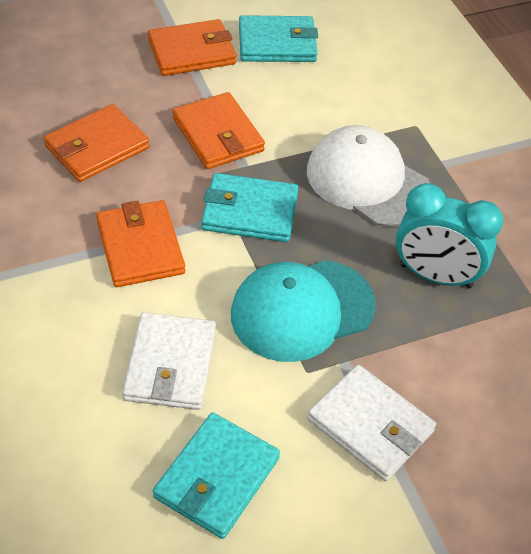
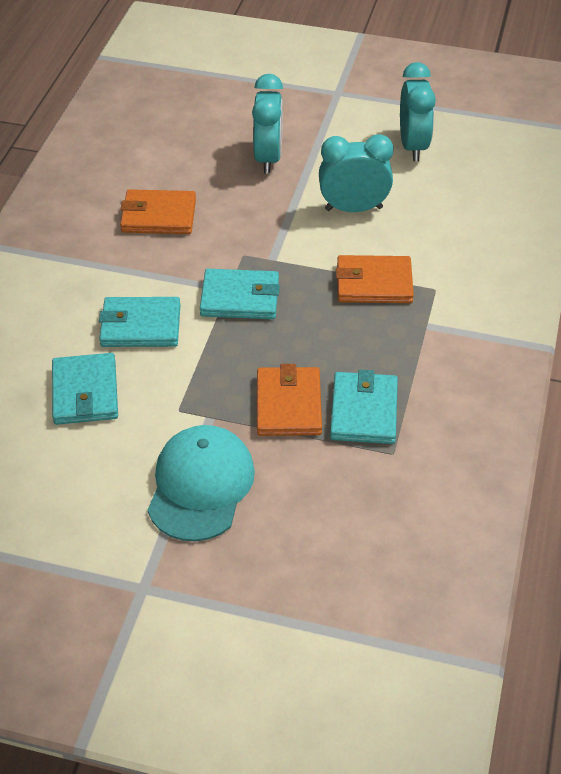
orange wallet: [44,104,150,182] [96,200,185,287] [148,19,236,76] [173,92,265,169] = 4 -> [120,189,196,234] [257,364,322,436] [336,255,414,303] = 3
turquoise clock: [396,183,503,289] = 1 -> [252,74,283,174] [319,134,393,212] [400,62,436,161] = 3
turquoise wallet: [153,412,280,539] [201,173,298,242] [239,15,318,62] = 3 -> [52,353,118,425] [99,297,180,347] [200,269,280,319] [330,370,398,444] = 4
white cap: [307,125,430,227] = 1 -> none = 0
white wallet: [122,312,216,410] [307,365,436,481] = 2 -> none = 0

